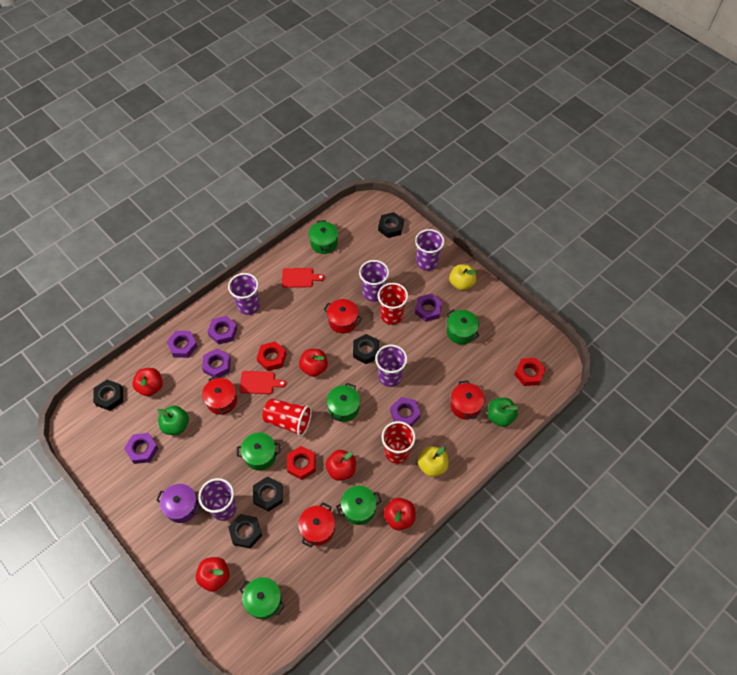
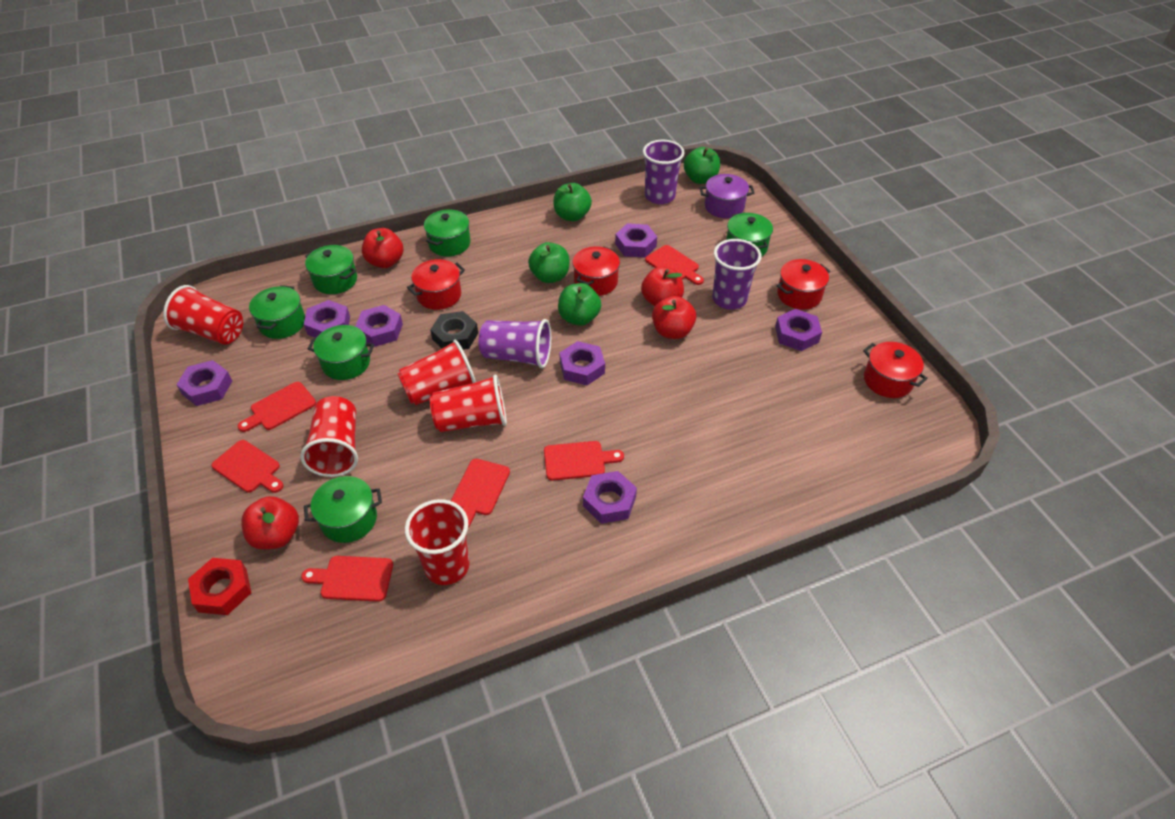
black nut: [93,380,123,411] [228,514,262,548] [253,477,283,512] [353,334,379,364] [378,212,404,238] = 5 -> [430,311,478,350] = 1
green apple: [157,406,189,435] [488,398,518,427] = 2 -> [528,242,570,283] [554,183,592,221] [558,283,601,326] [684,147,720,184] = 4
purple cup: [198,478,237,521] [228,273,260,315] [359,260,389,302] [375,345,407,387] [415,229,444,271] = 5 -> [479,319,551,368] [643,140,685,204] [712,239,761,310] = 3
purple nut: [124,433,159,464] [166,331,198,358] [202,349,231,379] [207,316,238,345] [390,397,421,426] [415,293,442,322] = 6 -> [176,360,232,406] [304,300,350,338] [355,305,403,347] [559,341,605,385] [583,471,637,524] [615,223,657,258] [775,309,822,351] = 7
red apple: [132,368,163,396] [196,557,230,592] [299,349,328,377] [325,450,356,481] [384,498,415,530] = 5 -> [241,496,299,549] [362,228,403,268] [641,267,684,306] [652,296,696,339] = 4
red cup: [262,399,312,437] [378,283,408,325] [381,421,416,464] = 3 -> [163,285,243,345] [300,396,358,477] [398,340,476,405] [405,499,470,585] [430,374,507,432] = 5
red cutting board: [239,371,286,394] [282,268,325,288] = 2 -> [212,440,283,493] [238,382,316,432] [301,556,393,602] [451,459,510,528] [544,441,624,481] [645,245,704,285] = 6
red nut: [257,341,287,371] [287,446,316,480] [514,358,546,386] = 3 -> [188,558,251,615] = 1
yellow apple: [418,446,449,477] [449,264,476,290] = 2 -> none = 0

